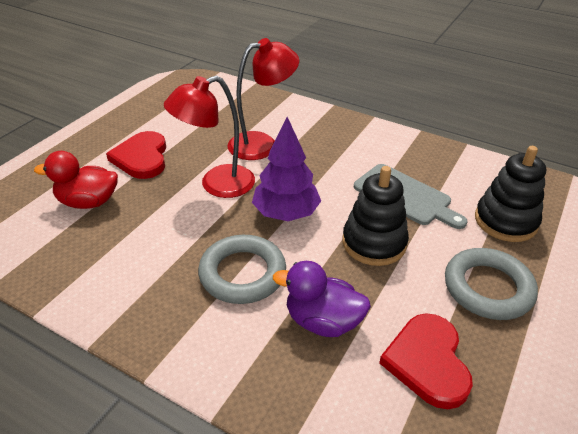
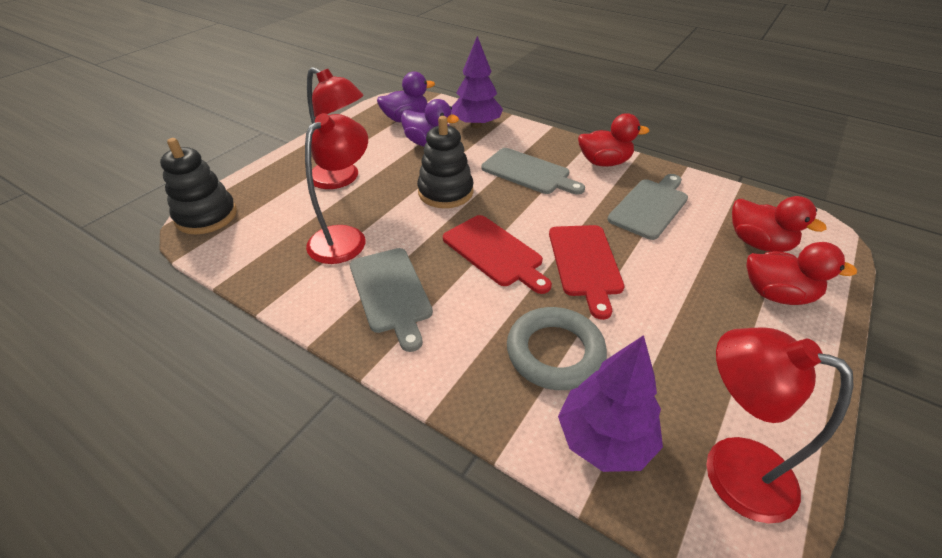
grey cutting board: [354,164,467,229] = 1 -> [350,248,433,352] [481,148,585,195] [607,174,688,240] = 3
grey ring: [198,235,286,304] [445,248,538,320] = 2 -> [507,307,607,390] = 1
purple duck: [273,261,371,337] = 1 -> [377,71,435,122] [401,99,459,146] = 2
purple tree: [252,117,321,221] = 1 -> [451,36,503,128] [558,335,663,472] = 2
red cutting board: none = 0 -> [443,215,552,294] [549,225,624,320] = 2
red duck: [34,151,118,209] = 1 -> [578,113,649,167] [732,196,827,252] [746,242,857,305] = 3
red heart: [106,131,166,179] [379,313,473,409] = 2 -> none = 0
red lamp: [164,76,255,198] [227,38,299,160] = 2 -> [305,113,368,264] [307,67,364,189] [706,328,854,523] = 3

